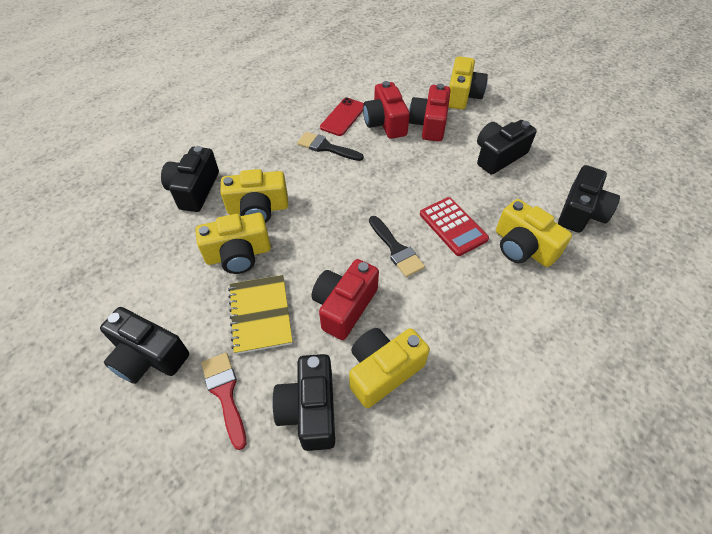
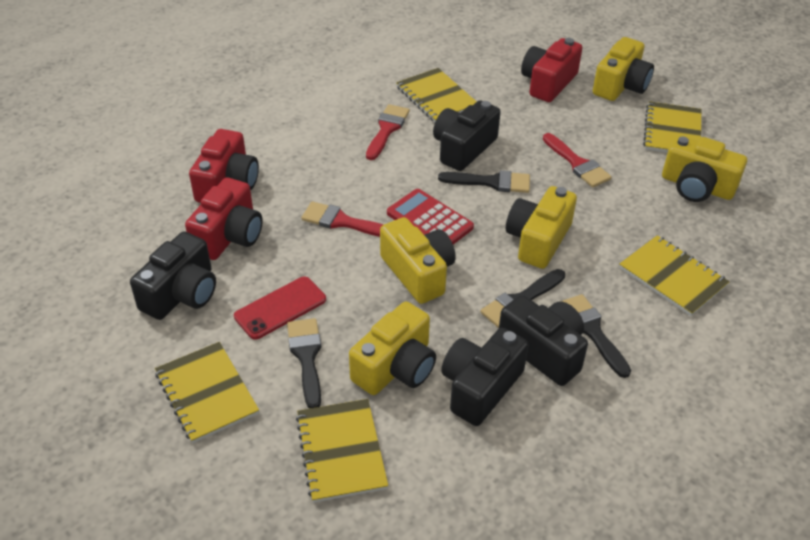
black brush: [297,132,364,161] [369,216,425,277] = 2 -> [287,318,321,409] [438,170,530,193] [480,269,565,328] [560,294,631,378] = 4
black camera: [100,307,189,384] [161,146,219,212] [272,354,335,451] [477,120,537,175] [558,165,620,233] = 5 -> [130,231,216,320] [433,100,501,171] [441,328,528,426] [499,295,588,386] = 4
red brush: [201,353,246,450] = 1 -> [301,201,384,237] [366,104,410,160] [543,133,612,187] = 3
yellow notebook: [228,275,293,354] = 1 -> [155,342,259,443] [296,399,388,503] [396,68,477,122] [619,235,730,316] [643,101,701,153] = 5

